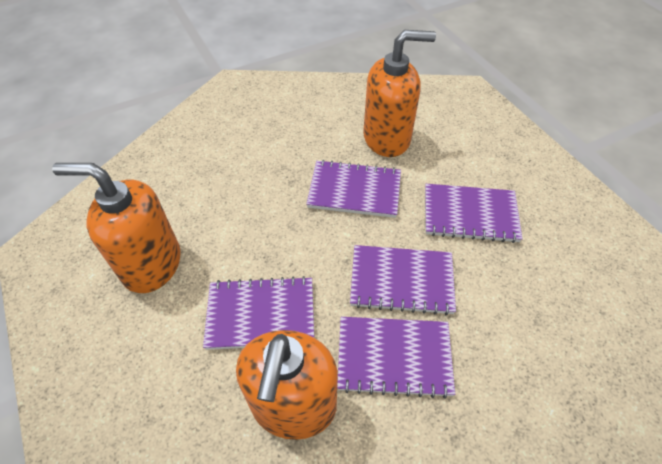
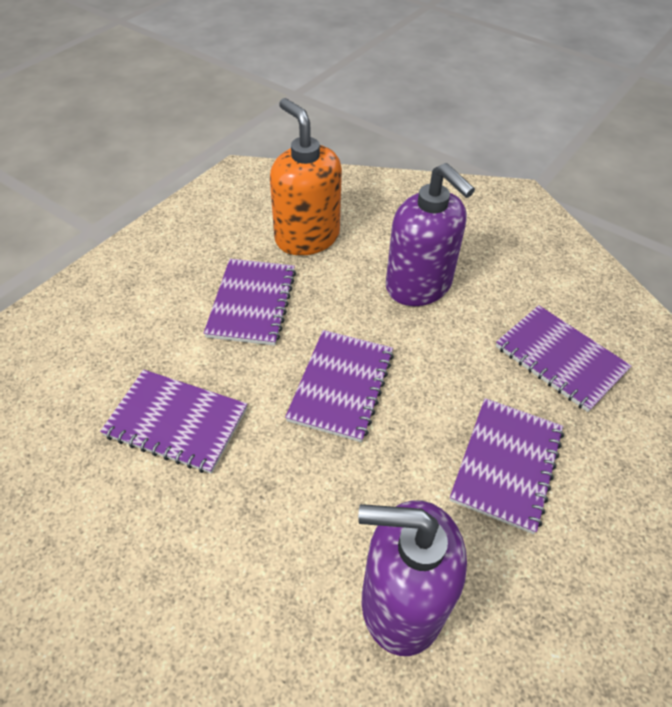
orange soap dispenser: [52,163,181,293] [236,330,338,440] [363,30,436,157] = 3 -> [270,98,342,256] = 1
purple soap dispenser: none = 0 -> [358,500,467,656] [386,163,475,306] = 2

